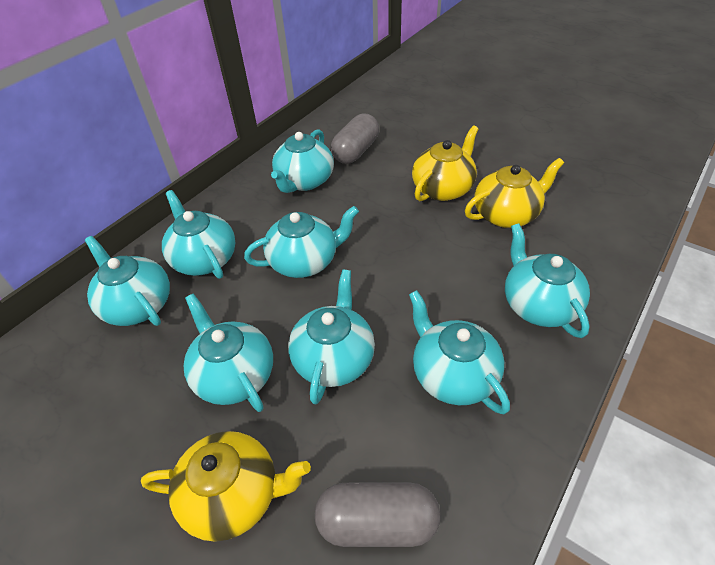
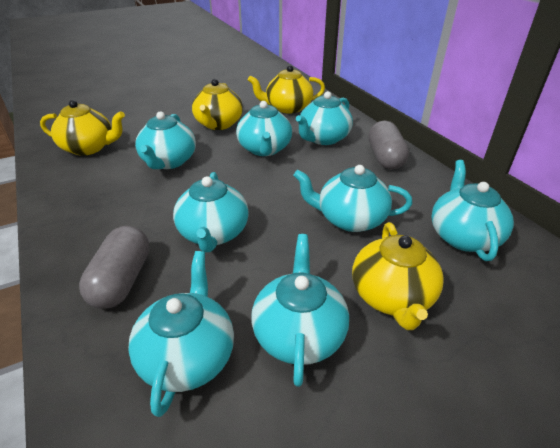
yellow teapot: [141,431,311,542] [412,126,479,201] [465,158,564,228] = 3 -> [40,100,125,156] [192,79,243,130] [248,65,325,114] [352,222,444,330] = 4

